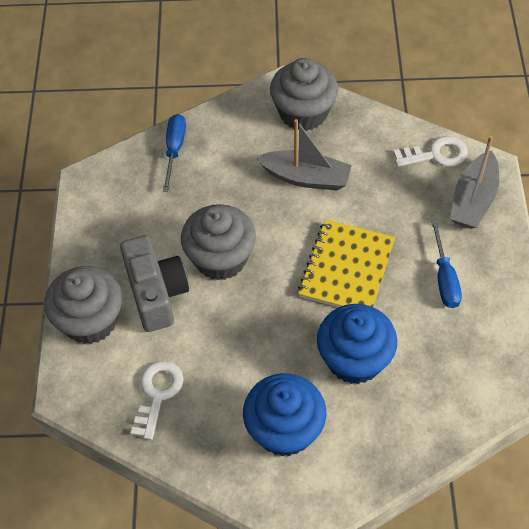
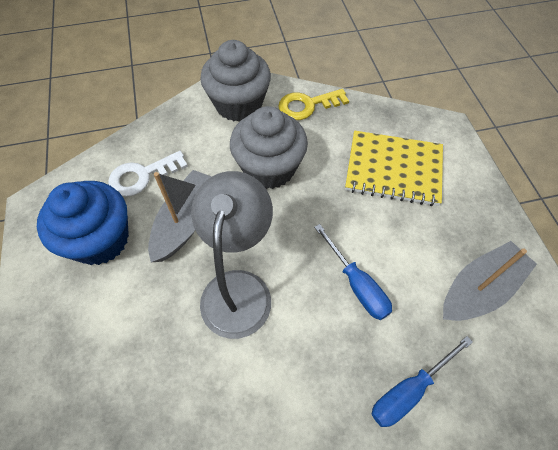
blue cupcake: [243,373,326,457] [317,304,397,384] = 2 -> [37,181,129,265] = 1
grey camera: [120,235,189,332] = 1 -> none = 0
grey cupcake: [44,266,122,344] [181,204,256,280] [270,58,338,131] = 3 -> [200,40,271,122] [230,106,308,189] = 2
grey lamp: none = 0 -> [191,171,273,339] = 1
white key: [131,361,184,440] [393,136,468,167] = 2 -> [108,151,188,197] = 1
yellow key: none = 0 -> [278,89,349,120] = 1

